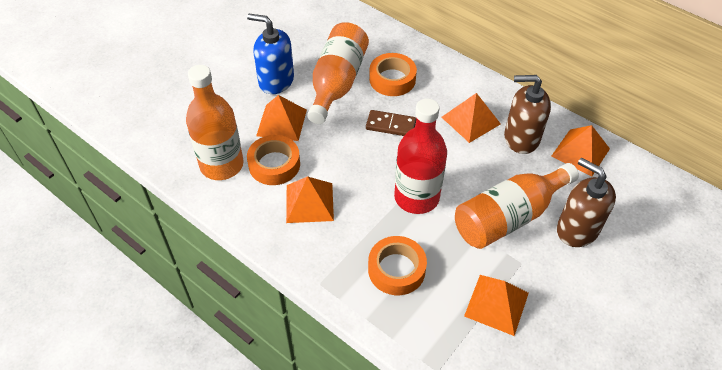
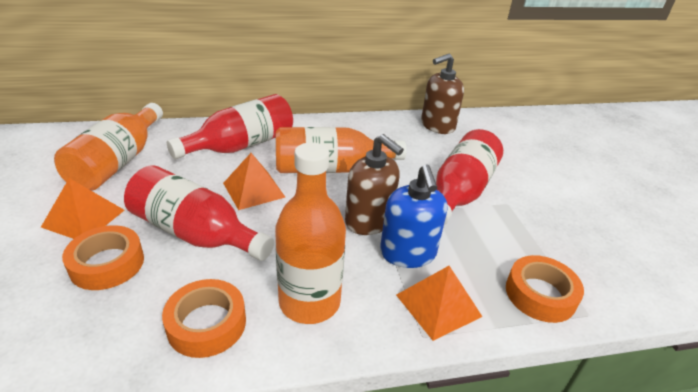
brown domino: [366,110,416,136] = 1 -> none = 0
orange pyramid: [256,95,307,141] [286,176,334,223] [442,93,501,143] [464,275,529,336] [551,125,610,176] = 5 -> [41,178,124,239] [223,153,285,210] [396,266,483,341] = 3
red bottle: [394,98,447,214] = 1 -> [124,165,274,261] [167,94,293,159] [436,129,503,225] = 3

